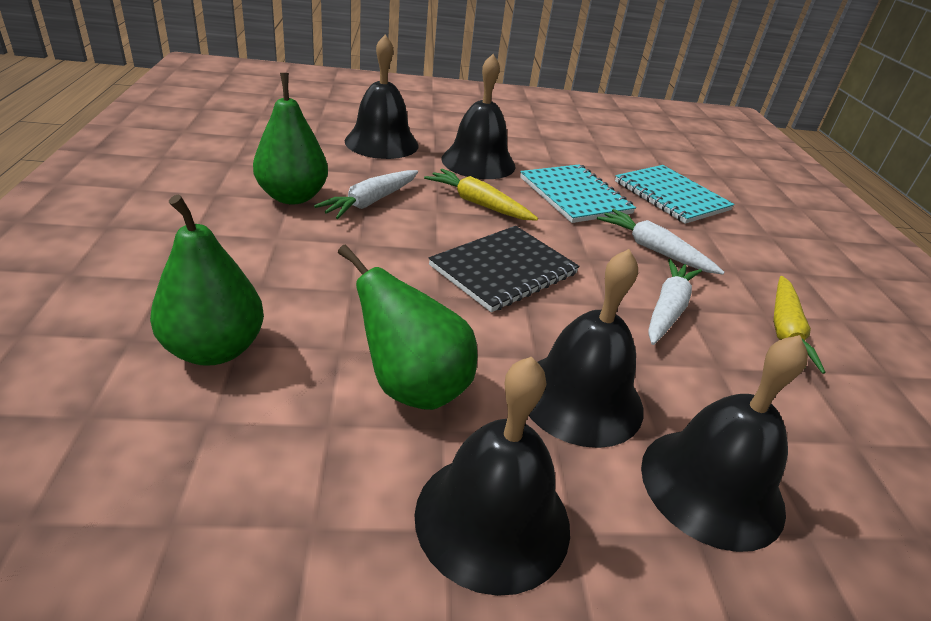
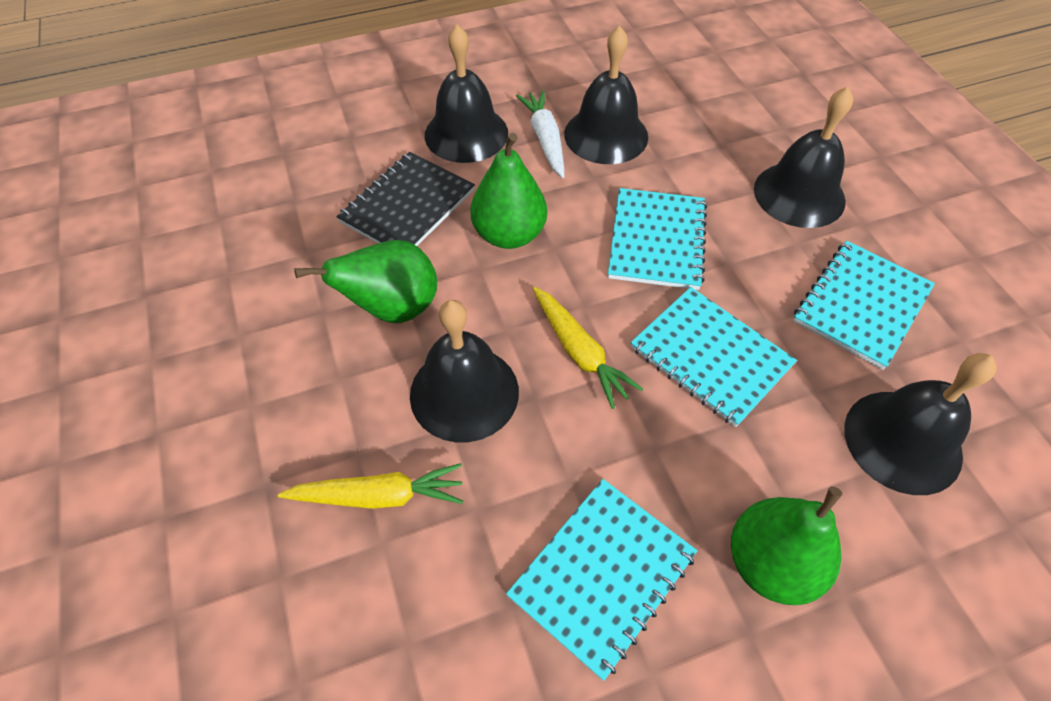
turquoise notebook: [520,164,636,223] [615,165,735,224] = 2 -> [506,479,698,681] [608,188,707,290] [630,287,797,427] [793,241,935,370] = 4
white carrot: [314,170,418,219] [597,209,725,274] [648,259,702,345] = 3 -> [516,90,565,178] = 1

